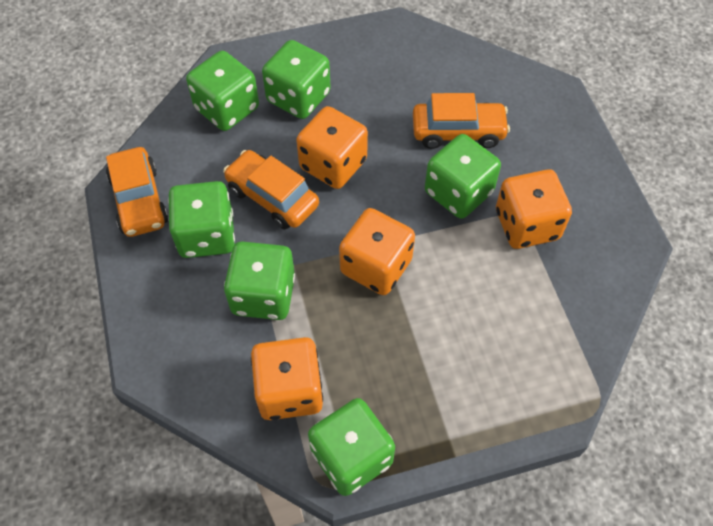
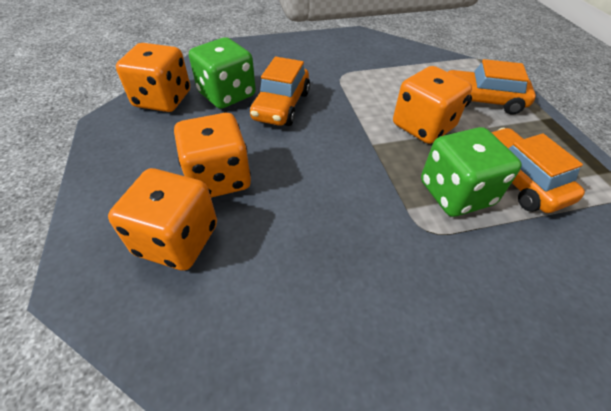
green dice: [168,181,235,258] [186,51,259,131] [224,241,295,320] [262,40,331,119] [308,398,395,496] [425,134,501,219] = 6 -> [189,37,256,109] [421,127,522,217] = 2

